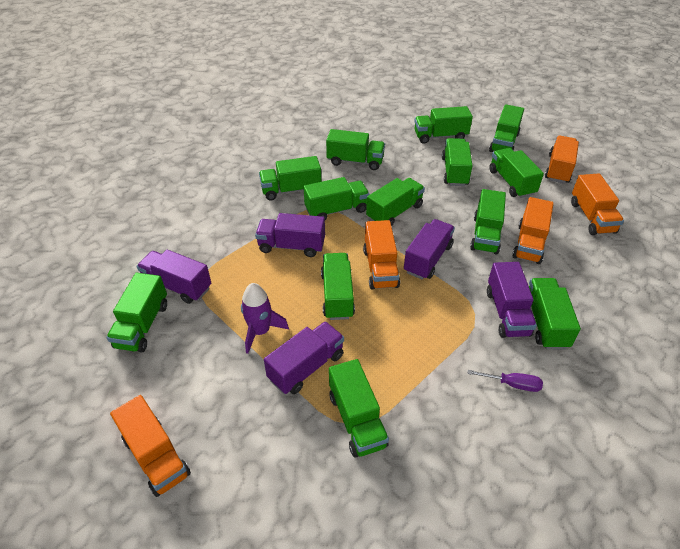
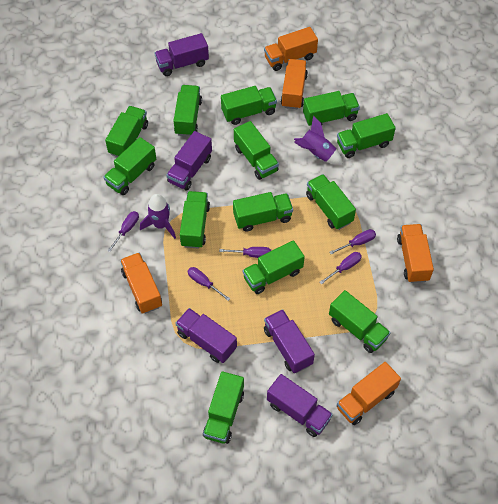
purple rocket: [241,283,289,354] = 1 -> [140,194,176,239] [294,115,343,165] = 2
purple screwdriver: [468,370,543,392] = 1 -> [107,211,139,252] [187,267,230,301] [219,247,271,258] [319,252,362,284] [330,229,376,254] = 5

